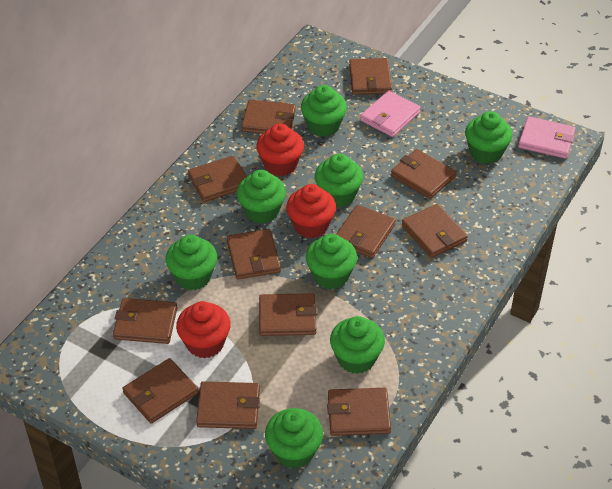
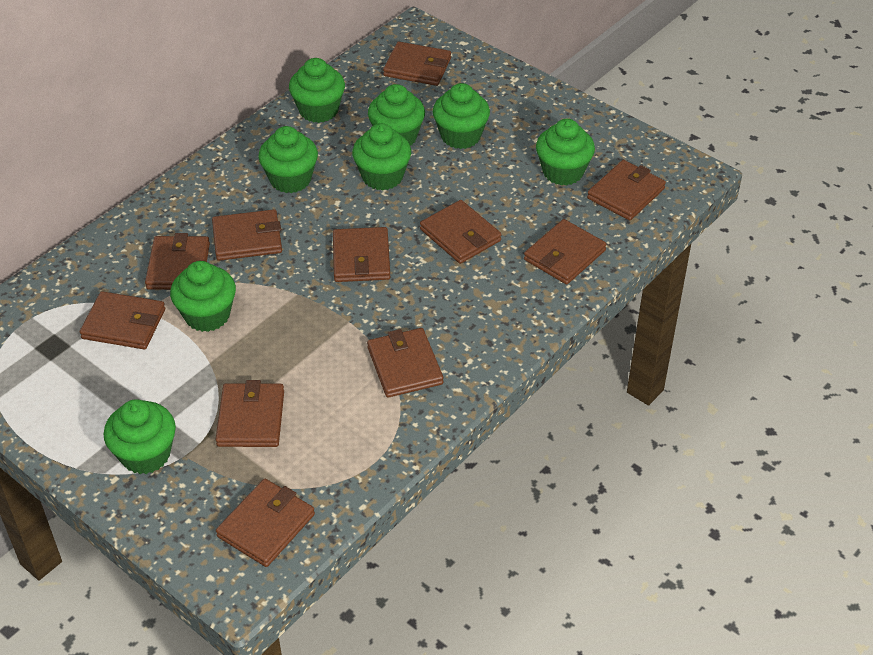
brown wallet: [113,298,177,344] [122,358,198,424] [188,156,247,202] [196,381,260,429] [227,229,281,280] [241,100,296,134] [259,293,317,336] [327,388,391,436] [336,205,396,258] [349,58,392,95] [391,149,456,199] [402,204,468,258] = 12 -> [80,291,165,349] [145,233,210,290] [212,209,282,261] [216,380,284,447] [216,479,315,567] [333,227,390,282] [367,328,443,398] [383,42,451,86] [420,200,502,264] [524,219,607,285] [587,160,666,221] = 11
pink wallet: [360,91,421,137] [518,116,576,159] = 2 -> none = 0
red cupcake: [176,301,231,359] [256,123,304,176] [286,184,336,238] = 3 -> none = 0

